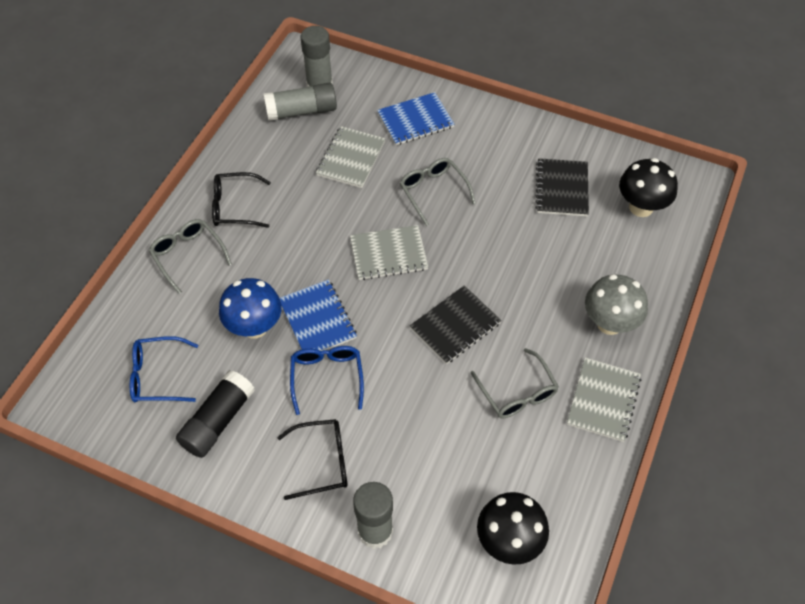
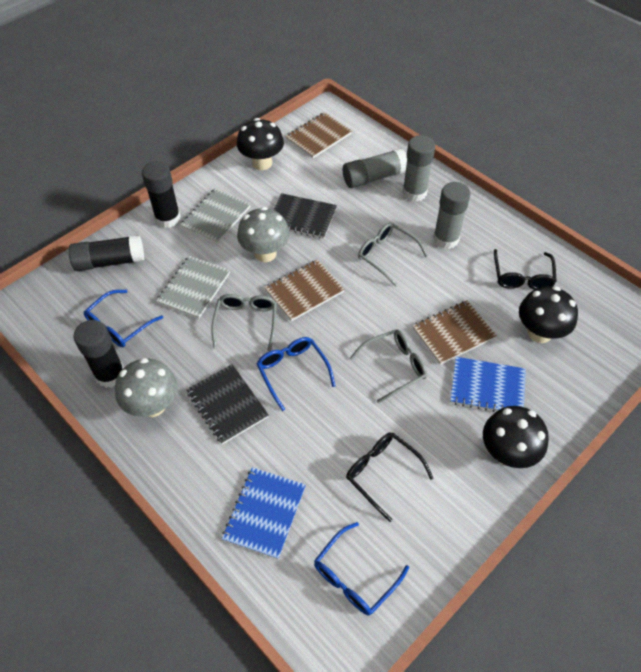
black glue stick: [176,370,255,458] = 1 -> [69,235,144,271] [73,320,124,388] [142,161,181,228] = 3
black mushroom: [477,492,549,565] [619,158,678,217] = 2 -> [237,118,284,170] [483,406,549,468] [519,286,578,343] = 3
blue glasses: [130,336,198,402] [290,346,364,415] = 2 -> [84,290,163,347] [257,337,336,411] [314,522,409,615] = 3
blue mushroom: [219,278,282,339] = 1 -> none = 0
brown notebook: none = 0 -> [264,260,345,321] [285,112,352,158] [412,300,497,365] = 3
grey mushroom: [585,274,648,335] = 1 -> [115,358,177,417] [237,207,290,262] = 2
grey notebook: [316,126,386,188] [350,225,428,280] [567,357,641,442] = 3 -> [156,256,230,319] [180,188,251,244] = 2

